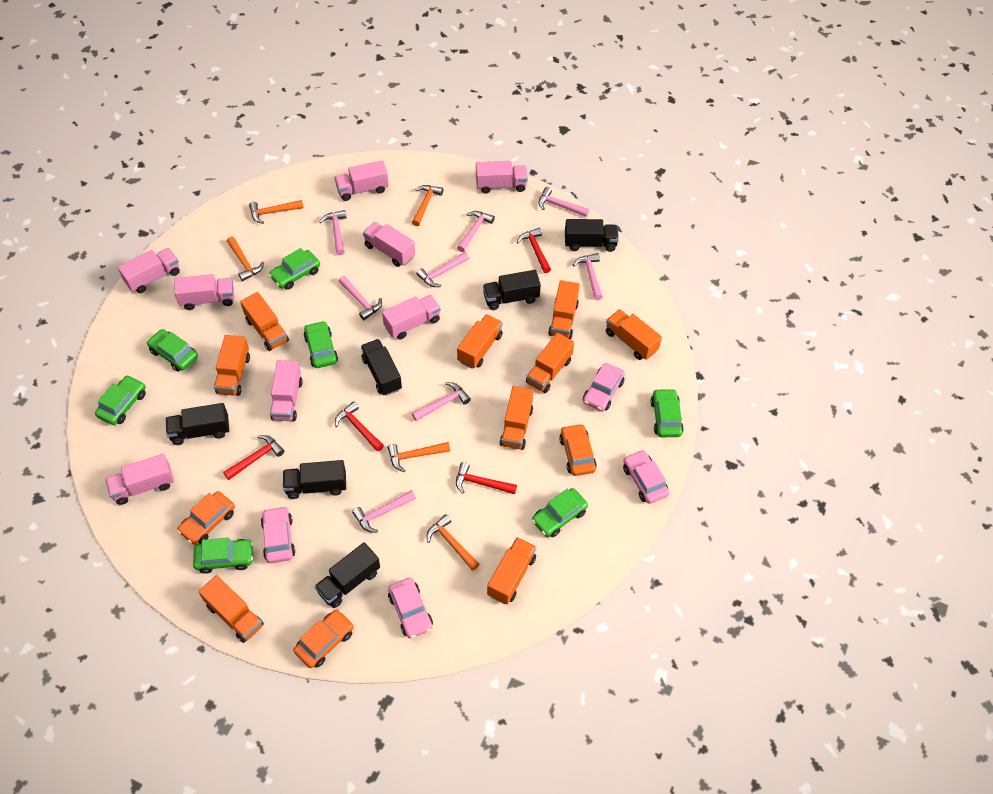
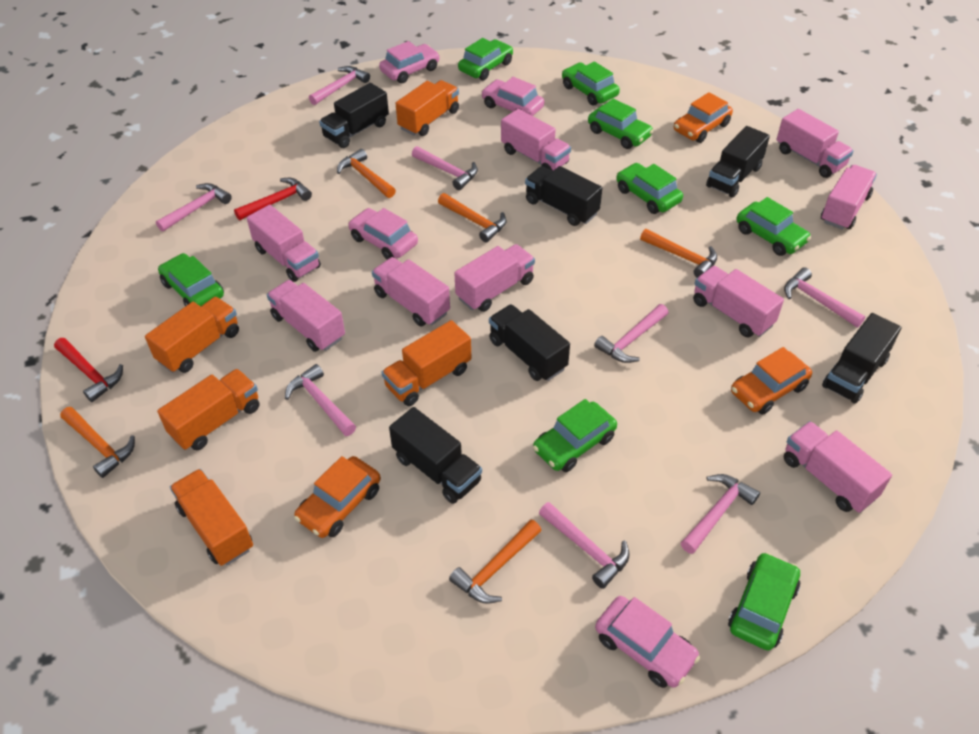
green car: [95,375,146,425] [147,329,198,372] [193,538,253,574] [269,248,320,290] [304,321,338,368] [532,488,588,537] [650,389,684,437] = 7 -> [158,253,224,306] [458,38,513,80] [533,399,617,472] [562,61,620,106] [588,99,653,149] [616,163,683,214] [728,552,800,651] [737,197,811,256] = 8
orange truck: [198,575,264,643] [214,335,250,396] [240,292,289,351] [457,314,503,369] [487,537,536,604] [500,386,534,450] [526,333,574,393] [548,280,580,339] [606,309,662,360] = 9 -> [145,297,239,373] [157,369,259,450] [170,469,253,566] [382,320,472,406] [396,80,459,136] = 5
pink truck: [105,454,174,505] [118,248,180,293] [174,274,234,310] [270,360,303,421] [334,160,389,201] [363,222,415,267] [382,295,441,339] [476,161,528,194] = 8 -> [247,205,321,282] [267,280,345,352] [372,257,450,327] [454,244,535,312] [501,109,571,171] [693,266,784,337] [777,109,854,178] [784,421,892,513] [821,165,877,230] = 9
red hammer: [223,435,285,480] [335,401,384,451] [456,462,517,494] [517,228,551,273] = 4 -> [54,338,123,402] [234,178,312,220] = 2

